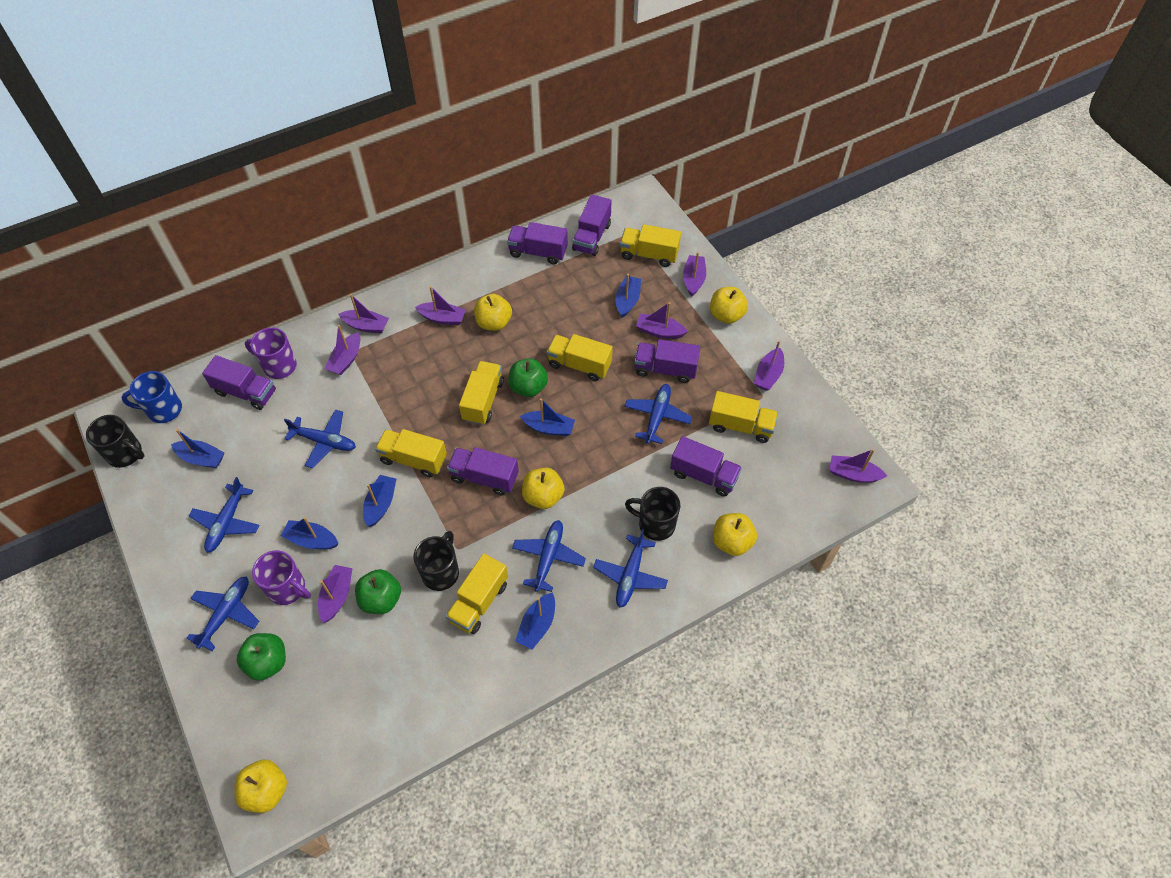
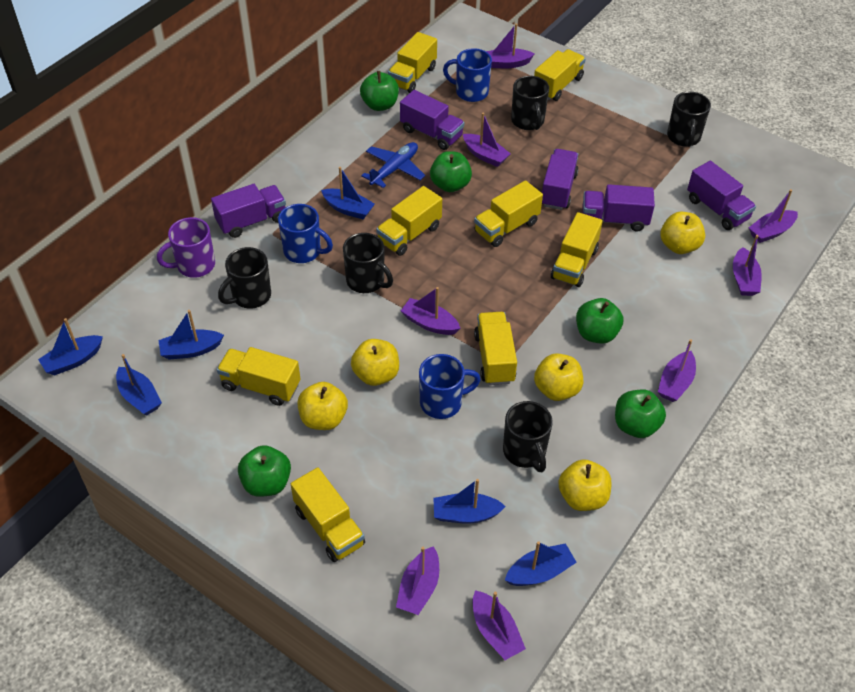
black mug: [86,415,145,468] [413,531,459,591] [625,487,680,541] = 3 -> [218,247,271,309] [343,233,393,293] [503,401,553,472] [511,76,549,130] [667,92,711,147] = 5
blue mug: [122,371,182,423] = 1 -> [278,204,333,263] [419,354,481,419] [443,48,492,102] = 3
blue plane: [186,577,259,651] [189,477,260,553] [284,409,356,469] [512,520,586,592] [593,529,668,607] [624,384,692,444] = 6 -> [361,142,426,188] = 1
green apple: [236,633,286,681] [355,569,401,614] [508,359,548,397] = 3 -> [238,445,291,497] [360,71,399,111] [430,151,472,192] [576,298,623,344] [615,390,666,438] = 5
purple mug: [245,327,297,379] [252,550,311,605] = 2 -> [157,217,215,278] = 1
purple truck: [202,355,276,410] [447,447,519,496] [507,222,568,265] [572,195,612,256] [634,339,700,383] [670,436,742,496] = 6 -> [211,184,286,238] [400,90,464,150] [541,149,579,210] [583,184,655,232] [687,161,756,230] = 5
yellow truck: [375,429,447,477] [446,554,508,634] [459,361,504,425] [547,334,613,381] [620,224,681,267] [709,391,778,443] = 6 -> [217,347,300,406] [291,468,365,562] [376,186,442,256] [388,32,437,93] [474,180,543,247] [474,312,517,385] [534,49,586,101] [551,212,603,287] = 8

